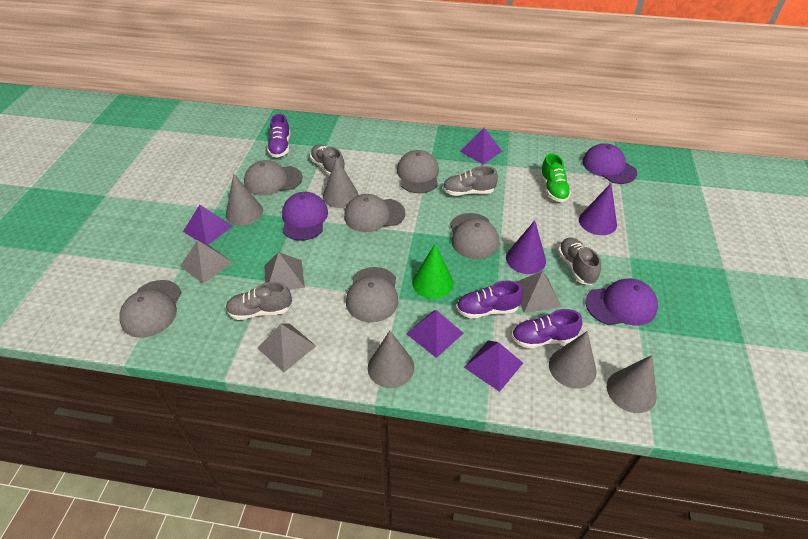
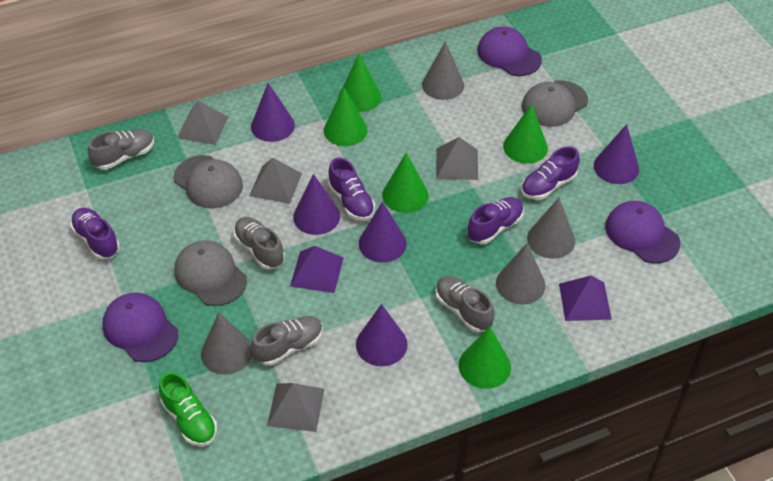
green cone: [412,244,454,299] = 1 -> [324,87,367,146] [339,54,381,112] [382,153,429,213] [459,326,511,389] [503,104,548,164] = 5
grey cap: [119,280,181,338] [244,160,303,195] [344,194,405,232] [346,267,399,322] [397,150,439,193] [450,213,500,259] = 6 -> [174,155,243,209] [174,240,247,306] [522,80,588,127] = 3
grey cone: [226,174,263,225] [323,157,358,208] [368,331,414,388] [549,331,596,389] [607,355,657,413] = 5 -> [201,312,253,375] [422,41,464,100] [496,243,545,305] [527,198,575,259] = 4
purple cone: [506,220,546,274] [579,184,617,235] = 2 -> [251,83,295,142] [293,174,340,235] [356,304,408,366] [359,201,407,263] [594,124,639,184] = 5
purple pyramid: [183,204,233,245] [406,310,464,358] [460,128,502,165] [464,340,523,392] = 4 -> [290,246,343,293] [559,276,612,321] = 2
purple shoe: [267,114,290,158] [456,281,523,319] [512,309,582,348] = 3 -> [70,208,120,259] [328,158,375,221] [467,197,524,244] [521,146,580,200] = 4

